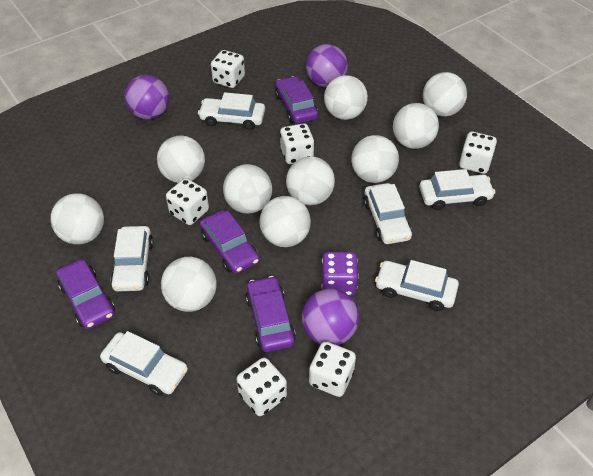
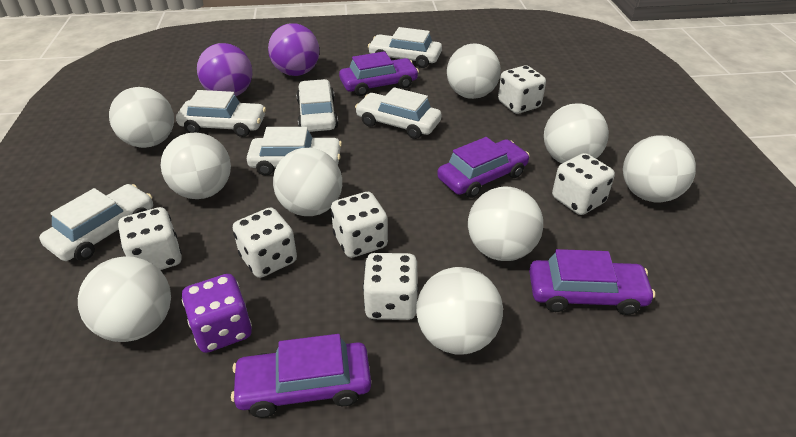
purple ball: [125,75,169,120] [302,289,359,345] [306,44,348,87] = 3 -> [197,43,252,96] [268,23,319,76] = 2
white ball: [50,193,104,244] [157,135,205,183] [161,257,217,312] [223,164,272,214] [259,196,311,247] [286,156,335,205] [324,75,368,120] [351,135,399,183] [393,103,439,149] [423,72,467,116] = 10 -> [78,256,171,342] [109,87,174,148] [161,132,231,199] [273,148,342,216] [416,267,503,355] [447,44,501,99] [468,187,543,261] [544,103,609,163] [623,135,696,203] = 9

